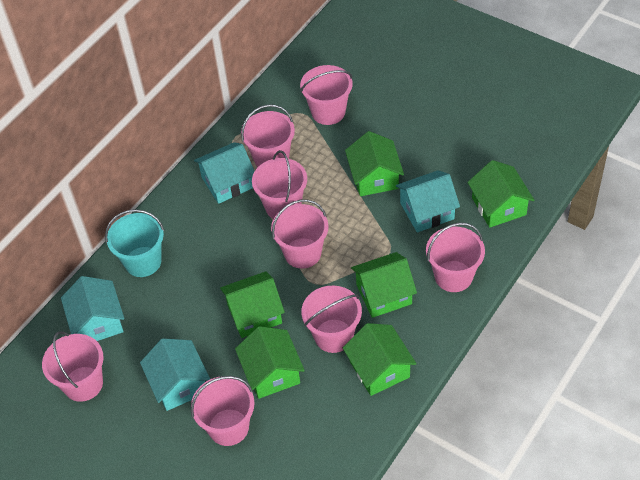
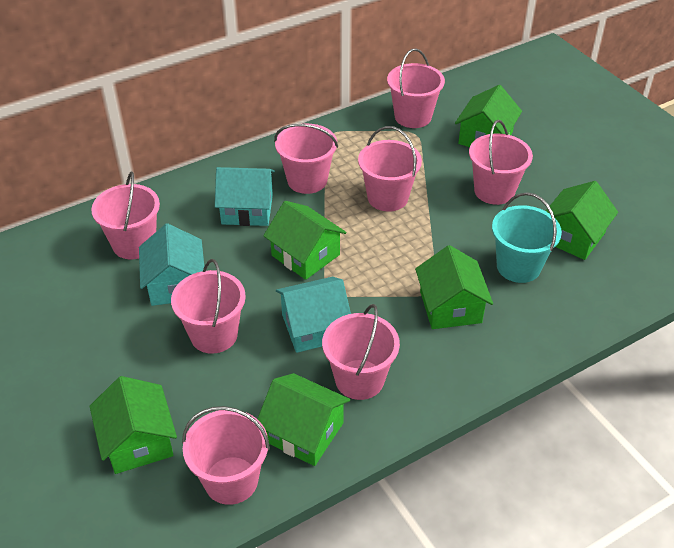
turquoise house: [61,276,124,341] [140,338,210,411] [194,142,255,204] [396,170,460,232] = 4 -> [139,223,204,306] [215,167,275,226] [276,277,351,353] = 3

